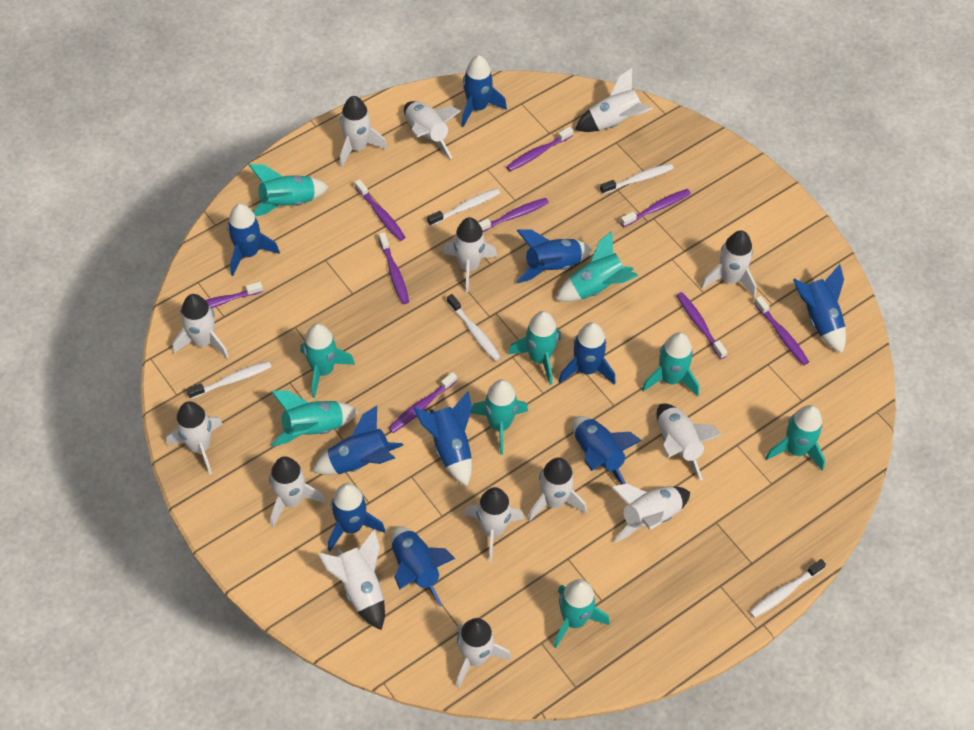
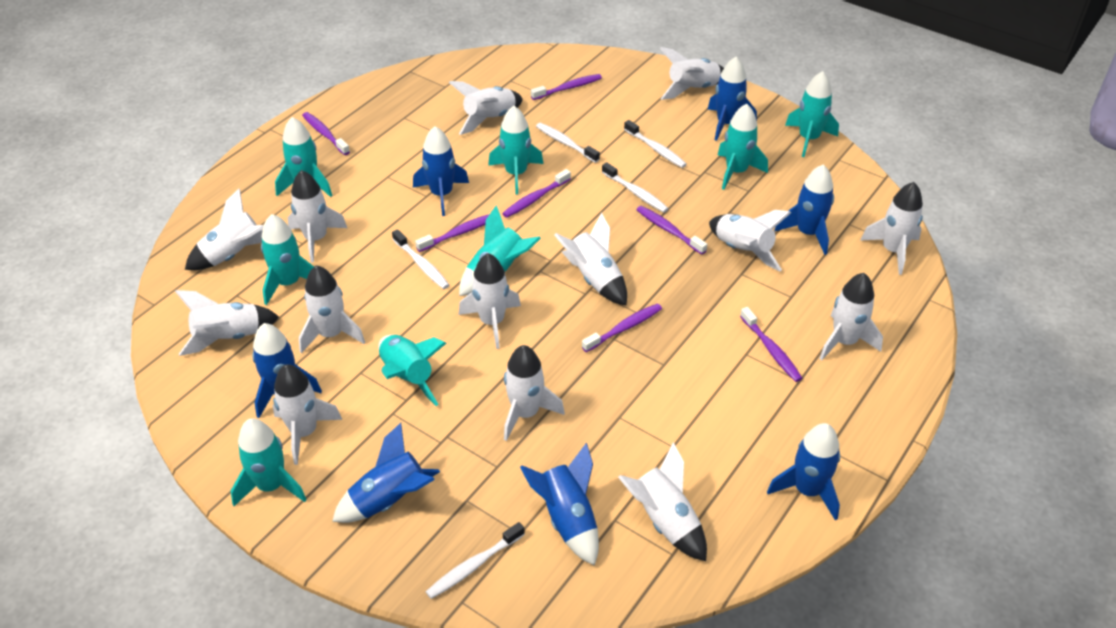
blue rocket: [227,203,280,276] [312,406,403,475] [328,483,385,551] [391,526,455,606] [414,391,472,486] [461,55,507,127] [516,229,592,284] [558,322,616,384] [572,416,642,484] [793,264,846,353] = 10 -> [252,323,322,418] [332,423,440,523] [413,126,469,216] [520,443,599,566] [708,57,757,141] [767,423,840,521] [774,165,834,255] = 7
purple toothbrush: [180,282,263,315] [355,179,405,241] [379,232,409,304] [388,372,457,433] [478,198,549,232] [506,127,573,171] [620,189,691,227] [676,292,727,359] [754,296,809,366] = 9 -> [302,112,350,155] [415,214,490,252] [502,169,571,218] [531,74,602,100] [582,303,662,352] [637,206,707,254] [740,307,803,382] = 7
turquoise rocket: [249,164,329,217] [271,391,358,447] [301,323,355,398] [471,379,528,455] [508,311,561,385] [553,579,610,648] [556,231,639,302] [642,332,699,396] [765,405,825,471] = 9 -> [231,418,307,506] [261,214,314,305] [275,117,333,197] [378,335,446,406] [459,205,541,296] [488,106,543,195] [718,104,768,190] [785,71,839,157] = 8

